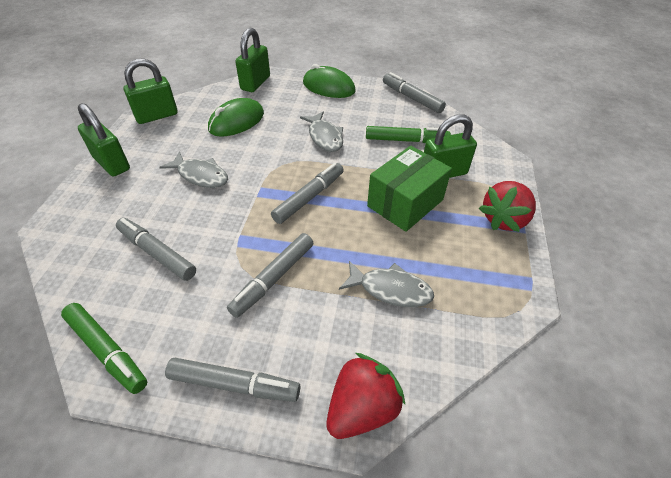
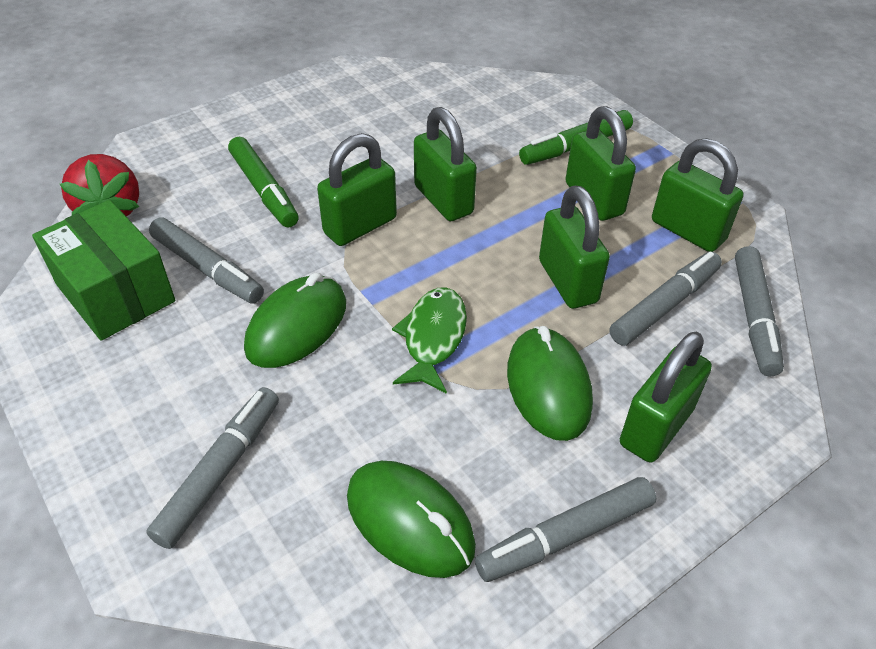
green fish: none = 0 -> [392,287,467,394] = 1
green mouse: [208,98,264,137] [303,64,356,98] = 2 -> [244,273,346,368] [347,461,476,578] [507,326,593,441] = 3
green padlock: [78,103,130,177] [124,59,178,124] [236,28,270,92] [424,114,477,178] = 4 -> [317,133,397,246] [414,107,477,221] [539,186,610,309] [565,106,636,221] [620,332,712,463] [652,138,744,252] = 6
grey fish: [159,151,228,188] [300,111,343,152] [339,261,434,307] = 3 -> none = 0
red strawberry: [326,353,405,439] [479,181,536,232] = 2 -> [60,154,139,217] = 1

